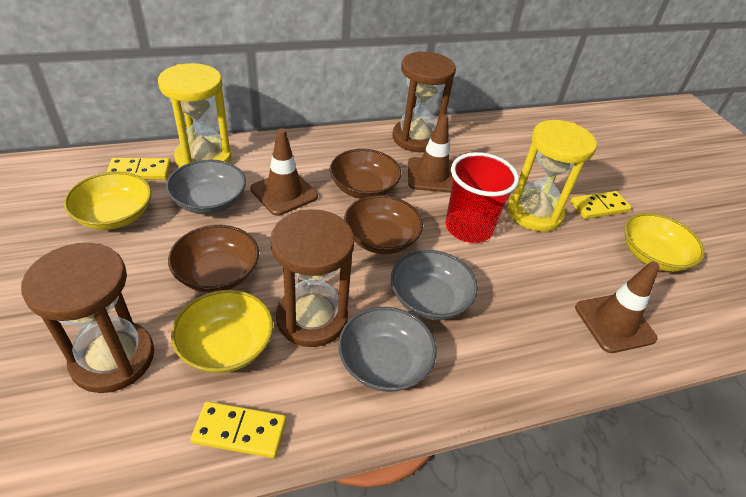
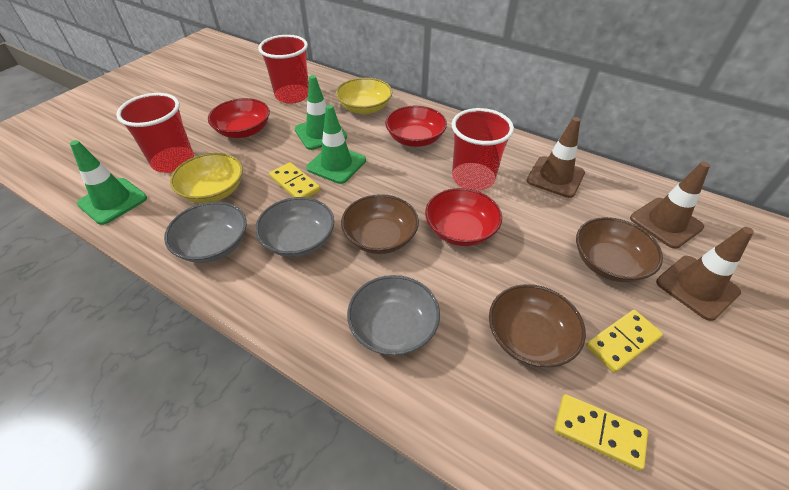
brown hourglass: [21,243,154,393] [270,209,354,347] [392,51,456,152] = 3 -> none = 0
green traffic cone: none = 0 -> [70,140,147,225] [295,75,347,150] [306,105,366,184] = 3
red bowl: none = 0 -> [208,98,270,138] [385,106,447,147] [425,188,502,246] = 3
red cup: [445,152,519,243] = 1 -> [116,93,194,173] [258,35,309,104] [452,108,514,191] = 3
yellow bowl: [64,171,152,230] [171,290,273,373] [624,213,705,272] = 3 -> [170,153,243,203] [336,78,392,114] = 2
yellow hourglass: [158,63,232,168] [507,120,597,232] = 2 -> none = 0

